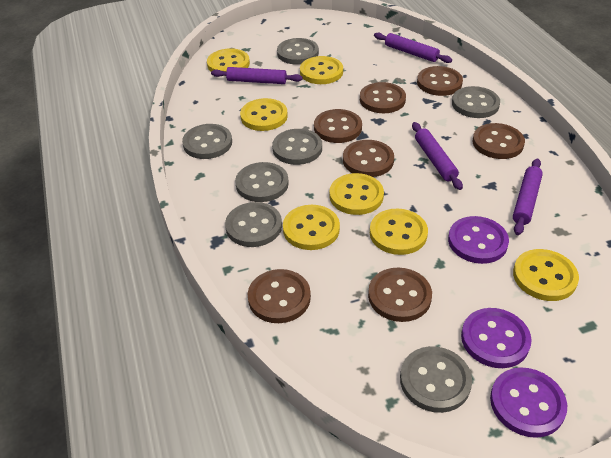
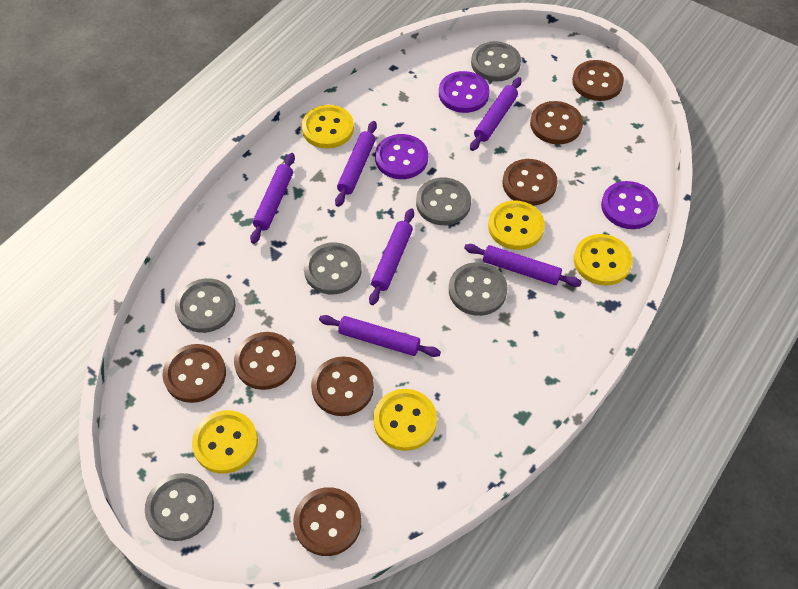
grey button: [182,124,232,159] [225,202,282,247] [235,162,289,202] [272,129,322,165] [277,38,319,65] [400,346,472,413] [452,86,500,118] = 7 -> [145,473,214,541] [175,278,236,333] [304,242,362,294] [416,177,471,225] [449,262,508,316] [471,41,521,81] = 6
purple rolling pin: [211,67,303,84] [374,32,452,63] [412,122,463,190] [513,159,543,235] = 4 -> [250,153,295,244] [319,315,441,357] [335,121,377,207] [369,208,414,305] [464,244,582,287] [470,77,522,151] = 6
yellow button: [207,48,250,72] [240,98,288,131] [283,205,340,250] [300,56,343,84] [330,173,384,215] [370,208,428,255] [513,249,579,301] = 7 -> [192,410,258,474] [302,105,354,149] [373,389,437,451] [488,200,545,250] [574,234,633,286] = 5

